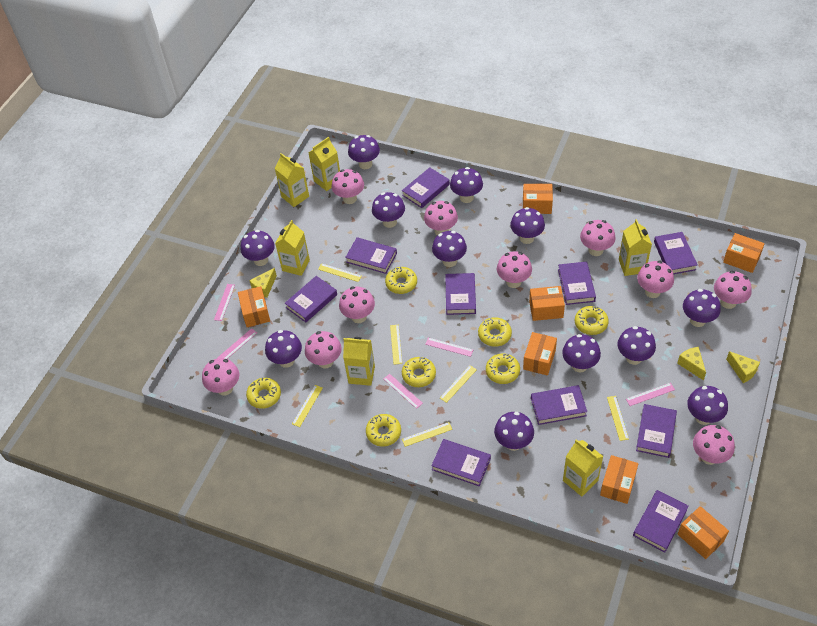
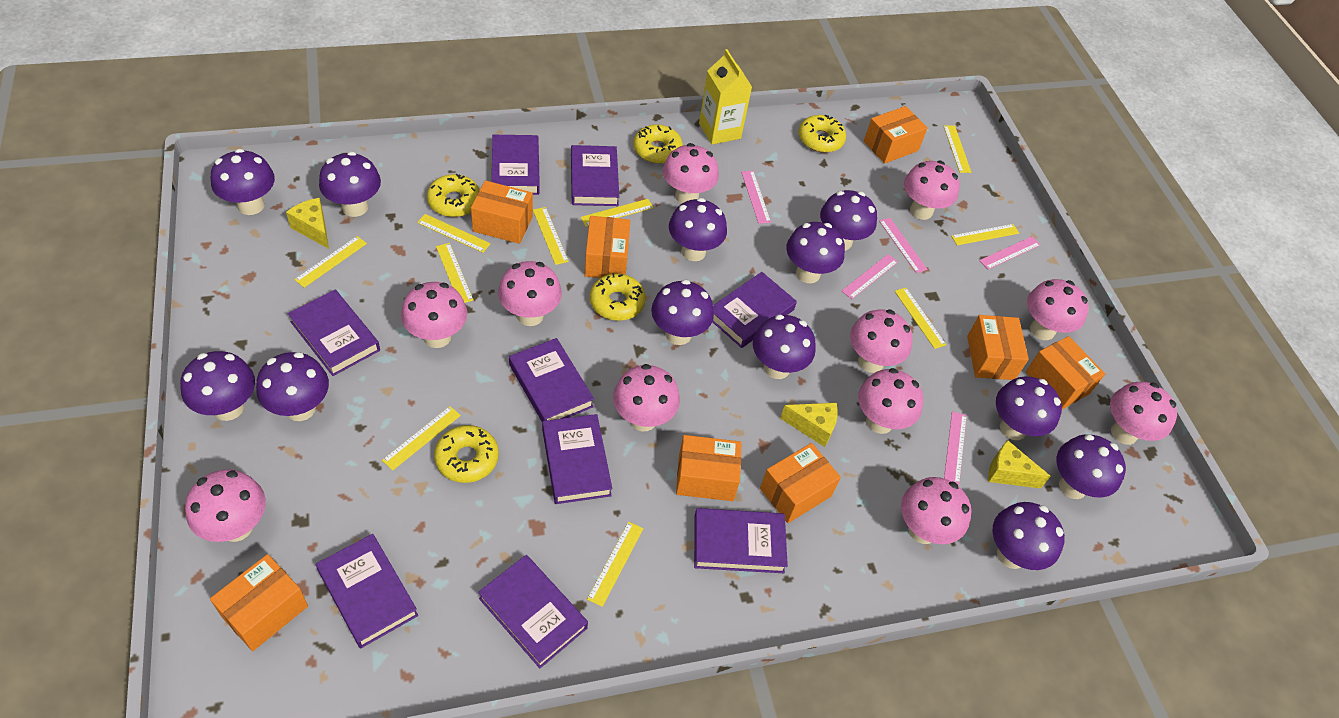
orange box: [238,286,270,327] [523,184,553,214] [523,332,557,375] [529,286,565,321] [600,455,638,504] [678,506,729,559] [723,233,765,273] = 7 -> [210,554,308,651] [471,180,533,244] [585,216,630,278] [676,435,741,501] [760,443,841,523] [864,106,927,164] [967,315,1029,380] [1026,336,1105,409] = 8
pink mushroom: [202,358,239,396] [305,331,342,369] [332,169,364,204] [339,286,375,323] [424,201,458,236] [497,251,532,288] [580,220,616,256] [637,261,674,298] [693,425,735,465] [714,271,752,309] = 10 -> [185,469,266,542] [401,282,467,348] [498,261,562,326] [613,364,680,431] [663,143,719,204] [850,309,912,373] [858,368,923,434] [901,477,971,544] [904,161,960,220] [1027,279,1089,340] [1110,382,1177,445] = 11
purple book: [285,276,337,323] [345,237,397,274] [402,167,450,208] [431,439,491,486] [445,273,476,315] [531,385,587,425] [558,261,596,305] [633,490,689,553] [636,404,677,458] [654,232,697,274] = 10 -> [288,290,380,376] [316,534,418,648] [478,555,588,668] [492,135,540,195] [509,338,594,422] [542,414,612,504] [571,145,619,206] [694,508,788,573] [712,272,797,348] = 9
yellow carton: [275,153,309,207] [275,220,310,276] [308,137,340,191] [343,337,375,386] [563,439,604,497] [619,219,652,276] = 6 -> [699,49,752,145] = 1
yellow donut: [246,378,281,409] [366,414,401,447] [385,267,417,294] [402,357,436,387] [478,317,512,347] [486,353,520,384] [575,306,609,335] = 7 -> [427,174,480,217] [434,425,499,483] [590,273,646,321] [633,124,683,164] [799,115,846,153] = 5
yellow ruler: [292,385,323,427] [318,263,362,282] [390,325,402,365] [402,422,452,447] [440,365,477,403] [607,396,629,441] = 6 -> [294,236,367,288] [382,406,461,470] [417,214,491,253] [436,243,473,303] [533,207,569,265] [581,199,654,227] [587,522,643,607] [895,288,946,349] [944,125,971,173] [951,224,1019,245] = 10

